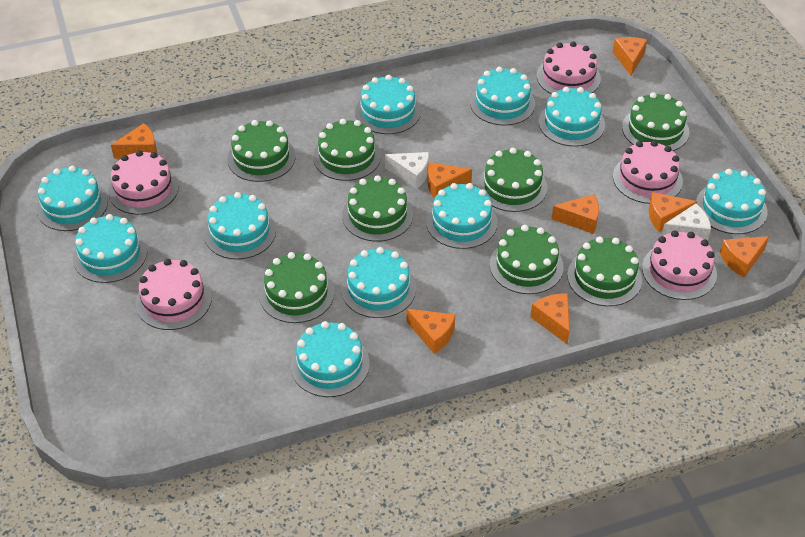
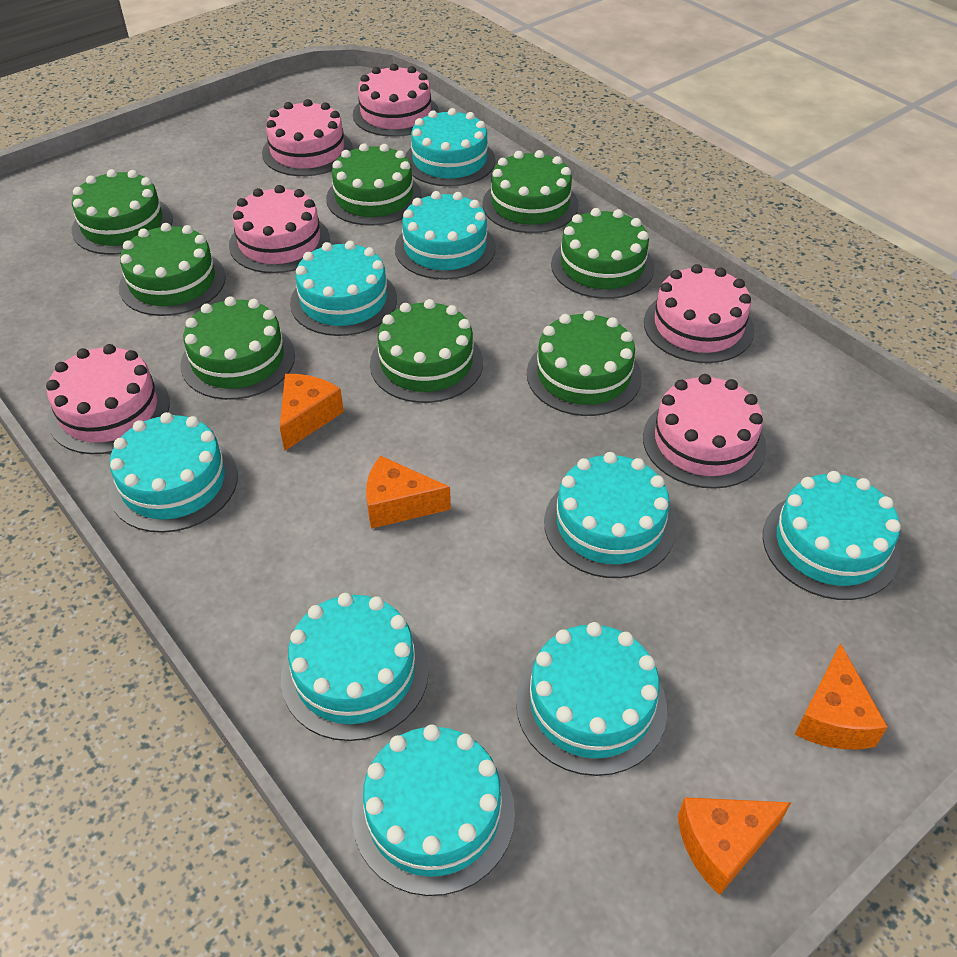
orange cheese: [111,123,157,159] [407,309,455,354] [428,162,472,199] [530,293,569,344] [552,194,599,234] [613,37,647,76] [649,192,697,232] [720,236,769,278] = 8 -> [280,374,344,451] [366,455,451,529] [678,797,791,895] [794,643,888,749] = 4
pink cake: [108,150,179,215] [135,259,212,330] [537,41,601,94] [613,141,683,204] [642,230,717,300] = 5 -> [46,344,170,454] [229,185,330,273] [262,99,353,176] [353,64,439,137] [643,374,766,489] [644,264,755,363] = 6
turquoise cake: [36,166,108,231] [73,214,147,283] [204,192,276,259] [291,321,370,397] [341,247,416,318] [355,75,421,134] [426,183,498,249] [470,67,535,125] [539,87,605,146] [696,169,768,234] = 10 -> [108,412,238,533] [281,593,429,741] [290,241,397,336] [352,725,515,896] [395,191,496,280] [405,108,496,187] [516,622,667,776] [544,452,676,578] [763,471,901,600] = 9
white cheese: [385,152,429,189] [662,203,711,241] = 2 -> none = 0

